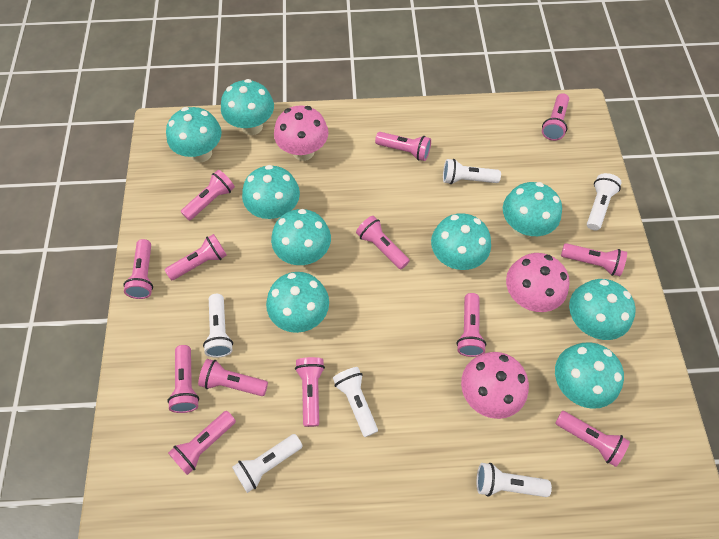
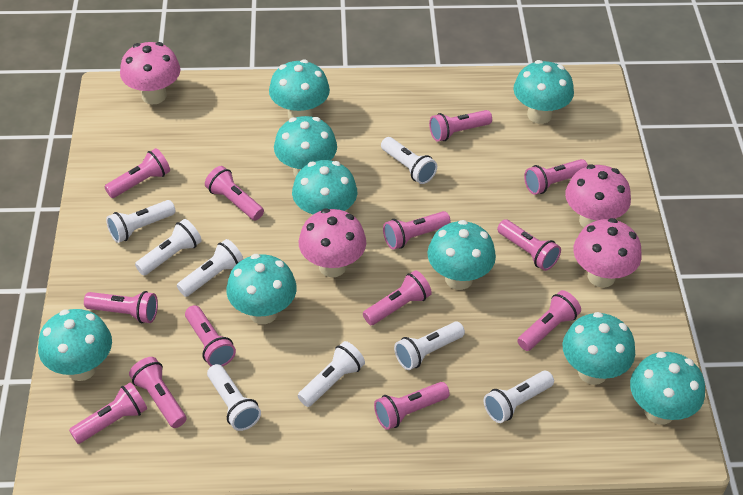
pink mushroom: [274,105,328,161] [461,352,529,419] [506,253,569,312] = 3 -> [120,42,180,104] [298,208,366,277] [565,164,631,228] [573,218,642,288] = 4
white flashlight: [203,294,233,358] [232,434,303,493] [333,367,378,437] [443,159,501,184] [477,463,552,497] [587,173,621,230] = 6 -> [106,200,175,243] [135,219,202,276] [177,239,243,297] [207,364,261,431] [298,341,365,407] [381,137,437,184] [394,322,465,370] [484,371,554,423] = 8

